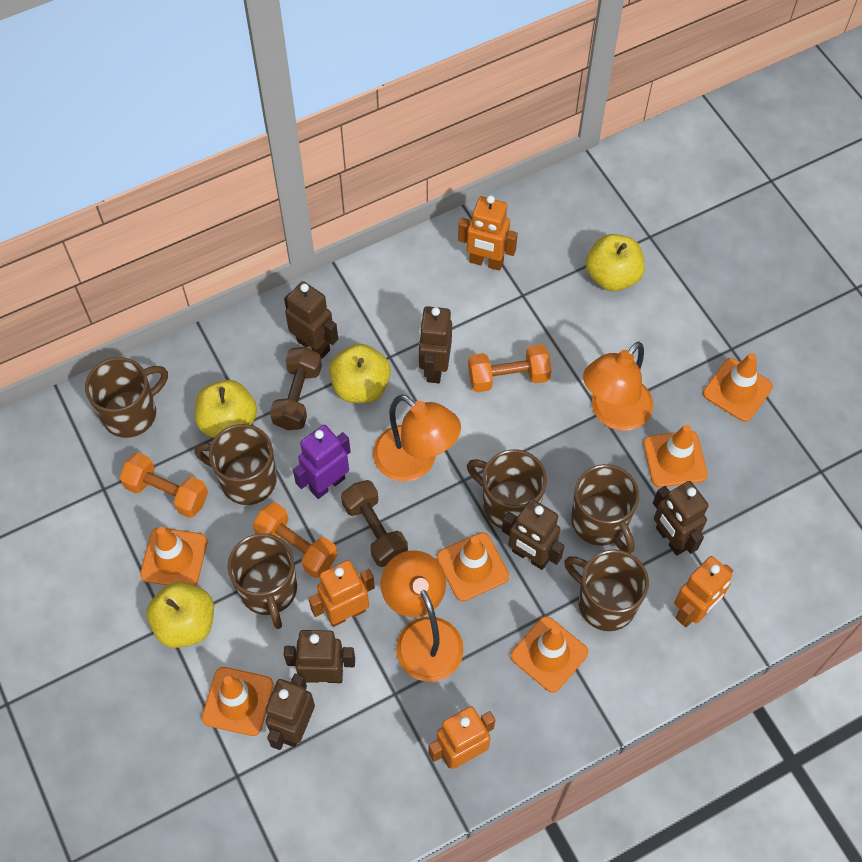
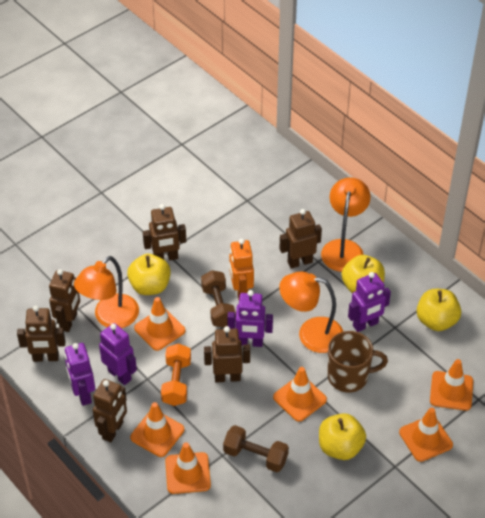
brown mug: [85,357,168,438] [194,424,277,505] [228,533,297,629] [467,449,547,529] [564,549,649,631] [571,464,639,554] = 6 -> [328,331,388,393] = 1
orange dumbbell: [119,453,208,518] [252,502,337,578] [468,344,551,392] = 3 -> [161,343,191,406] = 1
orange robot: [308,560,375,627] [429,706,495,769] [458,195,518,271] [674,556,733,627] = 4 -> [229,239,254,299] = 1
purple robot: [293,425,351,499] = 1 -> [65,343,95,406] [99,323,137,385] [227,290,273,347] [348,272,391,332] = 4

